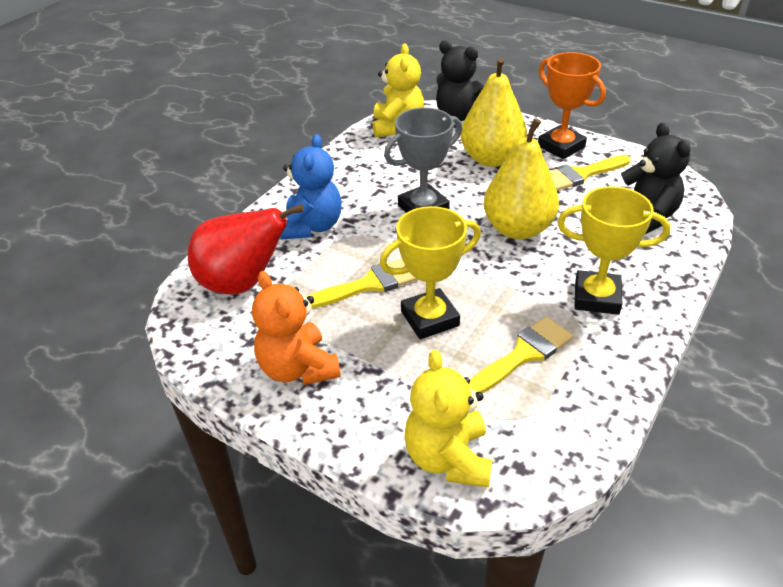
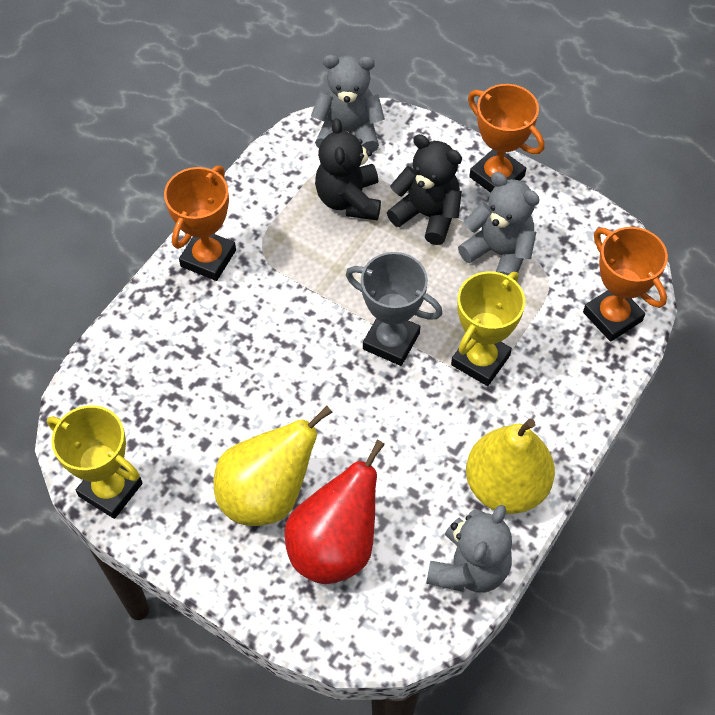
blue teddy bear: [280,134,342,239] = 1 -> none = 0
grey teddy bear: none = 0 -> [311,55,385,153] [426,505,512,593] [458,172,540,276] = 3
orange teddy bear: [252,271,341,385] = 1 -> none = 0
orange trophy: [538,52,606,159] = 1 -> [164,166,236,281] [468,84,544,193] [583,227,668,342] = 3
yellow brush: [306,258,418,309] [469,317,573,393] [550,155,631,191] = 3 -> none = 0
yellow teddy bear: [373,44,425,138] [404,350,492,487] = 2 -> none = 0

